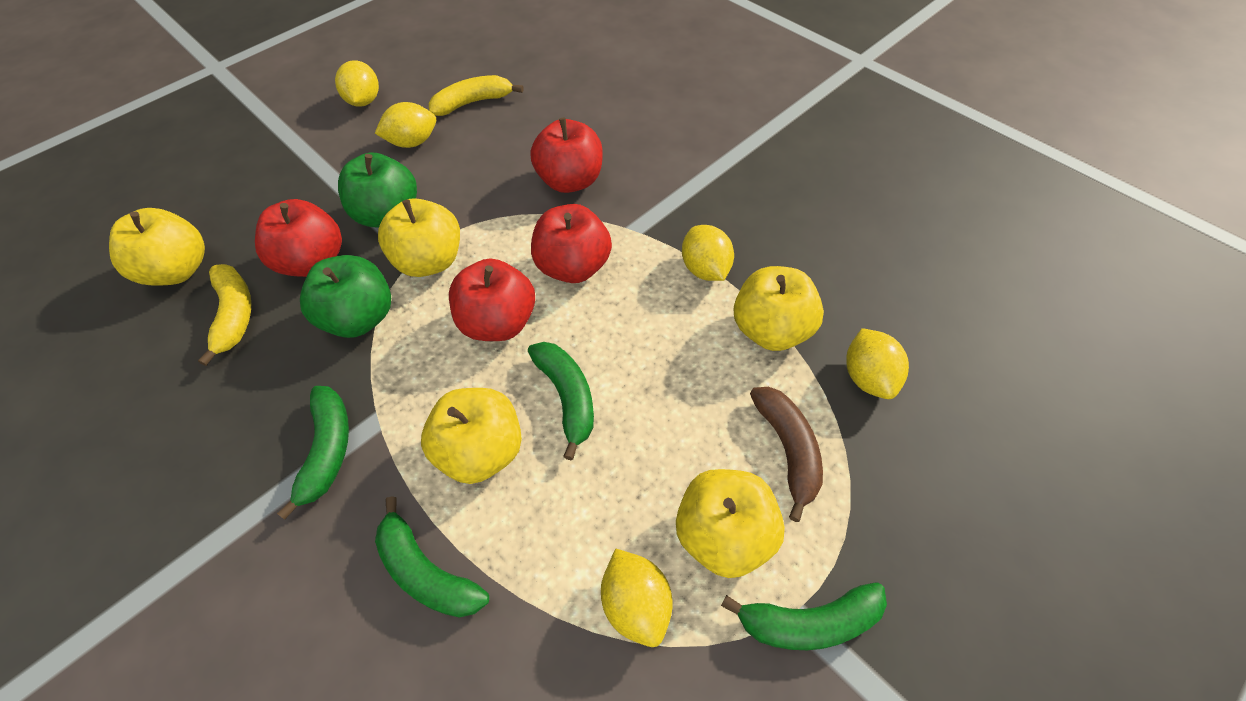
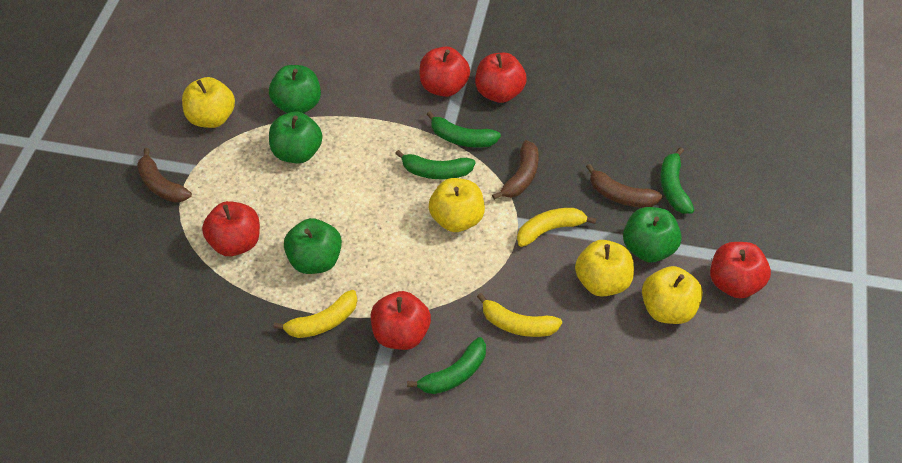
brown banana: [750,387,823,522] = 1 -> [137,148,192,203] [492,140,539,200] [586,164,662,208] = 3
green apple: [300,255,391,338] [338,152,417,227] = 2 -> [269,65,321,113] [269,112,322,163] [284,218,342,274] [623,207,681,262] = 4
red apple: [255,199,342,277] [449,258,535,341] [530,118,603,193] [531,204,612,283] = 4 -> [202,201,260,256] [371,291,431,350] [419,46,470,97] [475,53,527,103] [710,242,771,298] = 5
yellow apple: [109,208,205,286] [378,198,460,277] [421,388,522,484] [676,469,785,578] [733,266,824,351] = 5 -> [182,77,235,128] [429,178,485,232] [575,240,634,297] [642,266,703,324] = 4
yellow banana: [198,264,252,366] [429,75,524,116] = 2 -> [273,290,357,338] [477,293,562,337] [517,208,597,247] = 3
yellow lemon: [335,60,379,107] [375,102,436,148] [601,549,673,647] [682,225,734,281] [846,328,909,399] = 5 -> none = 0

